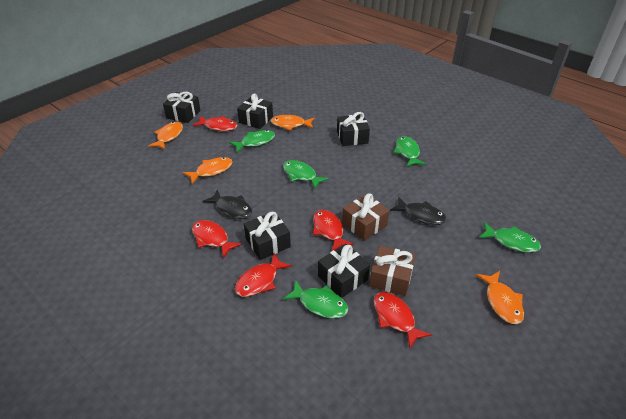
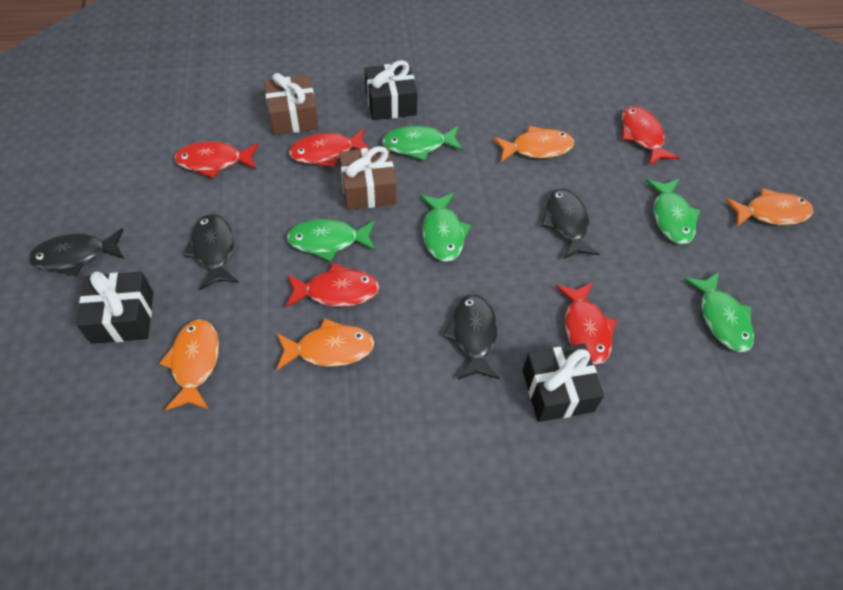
black fish: [202,189,252,219] [390,197,447,225] = 2 -> [28,228,124,276] [183,214,239,290] [443,294,500,380] [541,188,599,259] = 4
black gift: [163,92,201,123] [237,94,273,129] [244,212,291,260] [318,244,370,298] [337,112,370,146] = 5 -> [76,271,153,344] [365,60,418,120] [522,344,604,422] = 3

